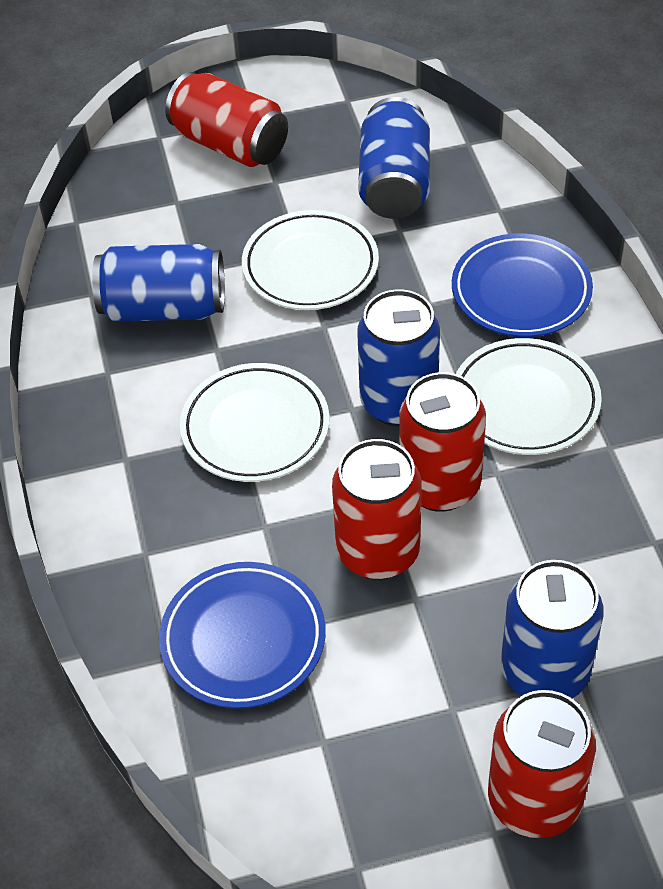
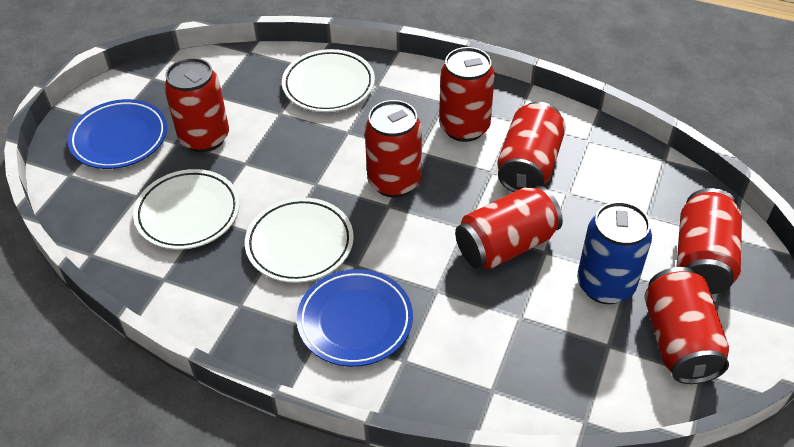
blue can: [92,244,225,322] [357,289,440,426] [358,97,430,219] [501,560,604,699] = 4 -> [577,202,652,304] = 1
red can: [165,72,288,167] [332,439,422,580] [399,372,486,512] [488,690,596,838] = 4 -> [164,58,229,152] [365,100,422,198] [439,47,495,142] [455,186,563,269] [497,102,566,192] [644,267,729,384] [676,188,742,294] = 7

